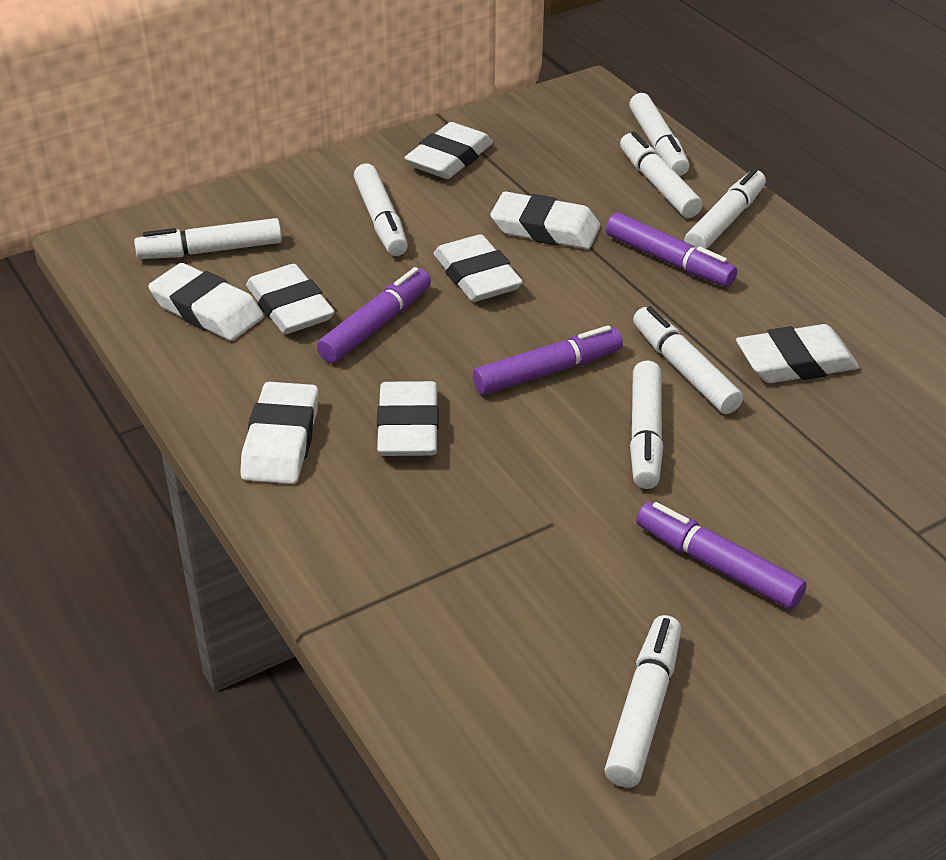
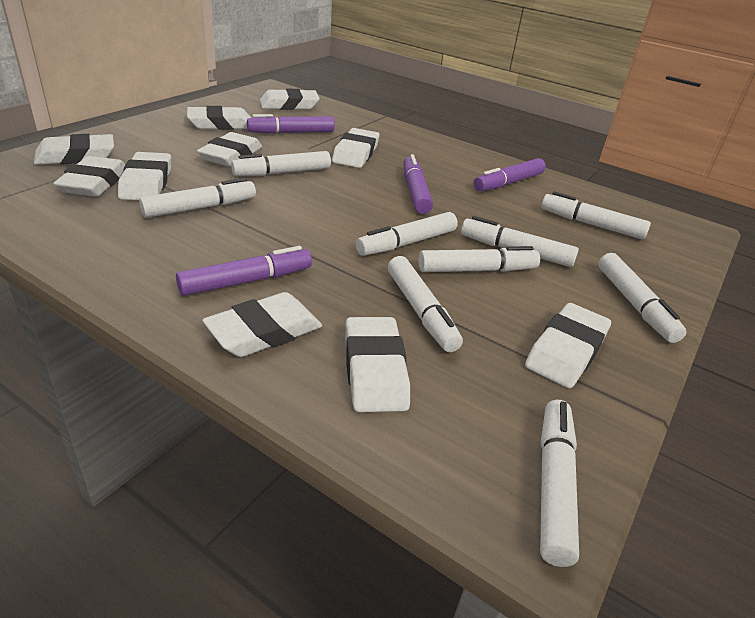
white eraser: [148,263,264,341] [240,382,318,484] [246,264,335,334] [377,381,439,456] [404,122,493,179] [434,234,523,302] [490,191,600,249] [736,324,859,383] = 8 -> [34,134,114,165] [53,156,125,197] [118,152,171,200] [187,106,251,130] [197,132,262,167] [202,292,322,357] [260,89,320,110] [332,128,379,168] [346,317,410,412] [525,303,611,388] = 10
white marker: [134,218,282,259] [354,163,408,256] [604,615,681,788] [620,131,703,218] [629,93,689,176] [630,361,663,489] [633,306,743,414] [684,168,766,249] = 8 -> [139,178,256,218] [231,151,331,176] [356,212,458,256] [388,256,463,352] [419,246,540,272] [461,216,579,267] [540,400,579,567] [541,192,651,240] [599,253,686,343] = 9

